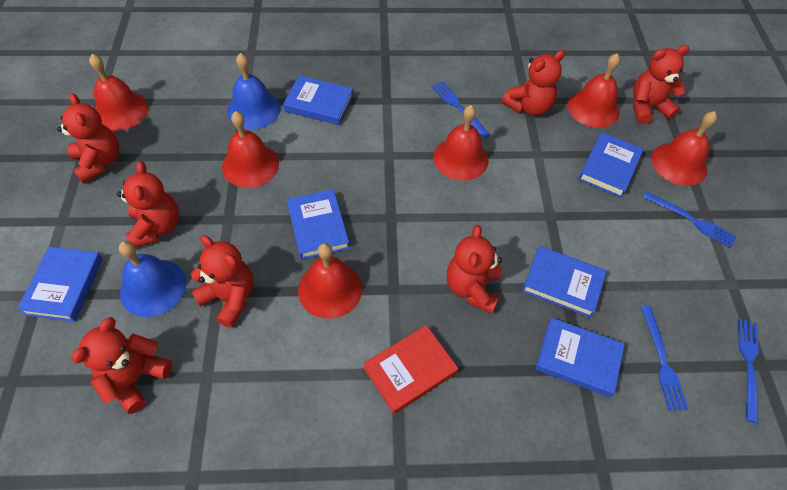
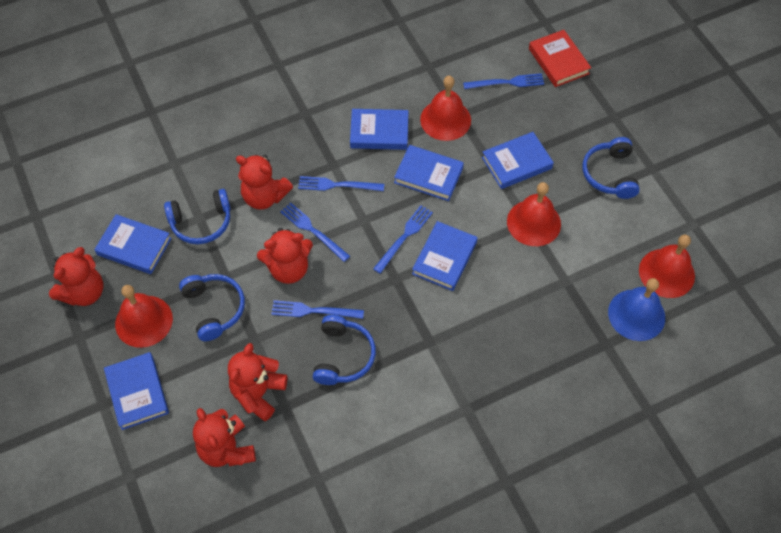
blue bell: [119,241,186,317] [227,53,280,130] = 2 -> [608,278,665,341] = 1
blue fork: [432,81,490,138] [641,306,688,411] [643,191,737,248] [738,319,759,424] = 4 -> [271,300,364,319] [280,203,350,262] [298,176,384,191] [373,205,433,274] [463,73,544,89] = 5
blue headphones: none = 0 -> [164,189,231,244] [179,274,245,341] [313,315,376,385] [582,137,640,199] = 4
red bell: [89,54,148,131] [222,111,279,188] [298,243,362,319] [433,105,489,181] [568,53,620,128] [652,111,717,186] = 6 -> [115,285,173,348] [420,76,471,141] [507,182,561,246] [639,235,695,298] = 4
red teddy bear: [57,93,119,183] [72,317,172,414] [117,161,179,248] [191,235,254,328] [447,225,502,313] [502,50,565,116] [633,45,689,124] = 7 -> [49,247,103,306] [193,408,256,467] [228,343,287,421] [236,154,293,210] [257,228,313,284] = 5

